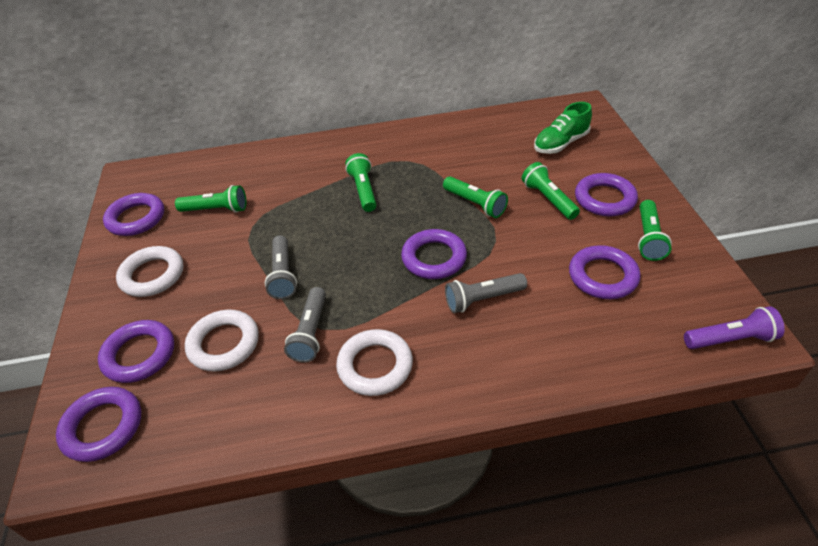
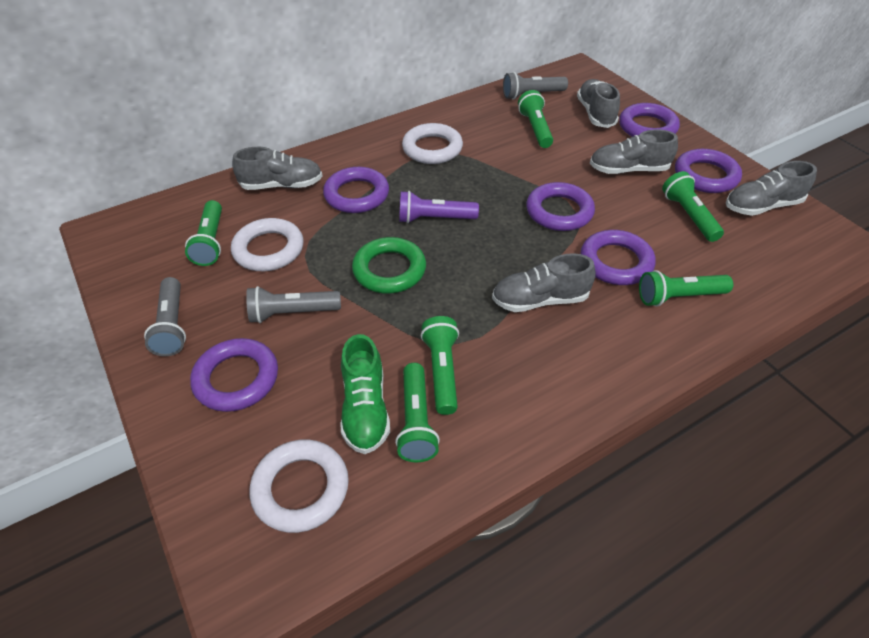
green flashlight: [175,185,246,213] [345,153,376,212] [443,176,508,218] [522,162,580,220] [638,200,672,261] = 5 -> [185,200,222,266] [395,363,440,462] [421,316,459,415] [518,90,553,148] [639,270,733,307] [662,171,724,242] = 6
green ring: none = 0 -> [352,237,426,294] = 1
grey shoe: none = 0 -> [232,147,322,190] [492,253,596,312] [577,79,620,128] [590,129,678,174] [726,161,817,216] = 5

